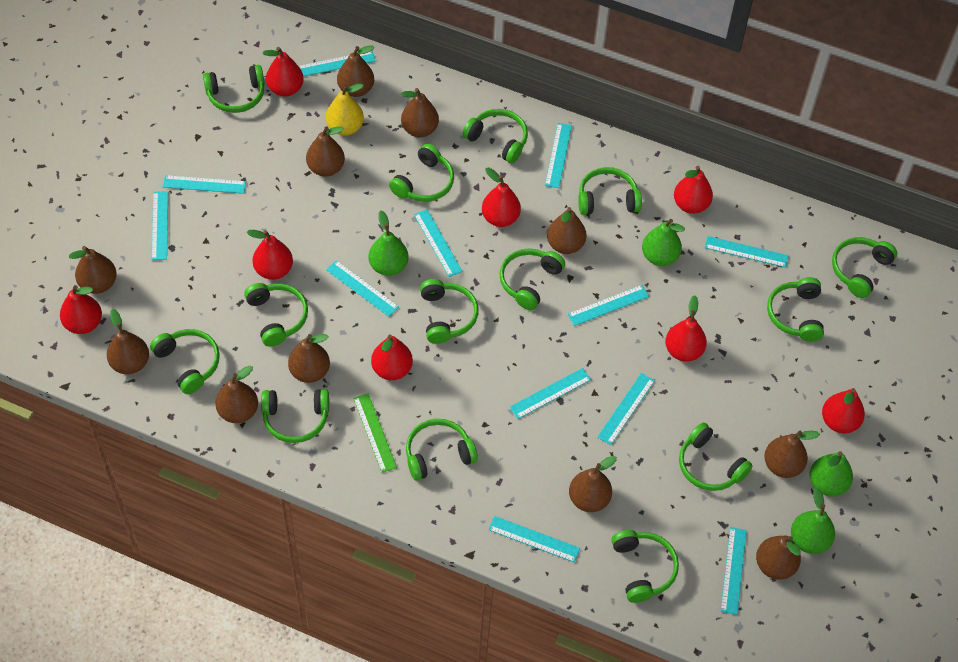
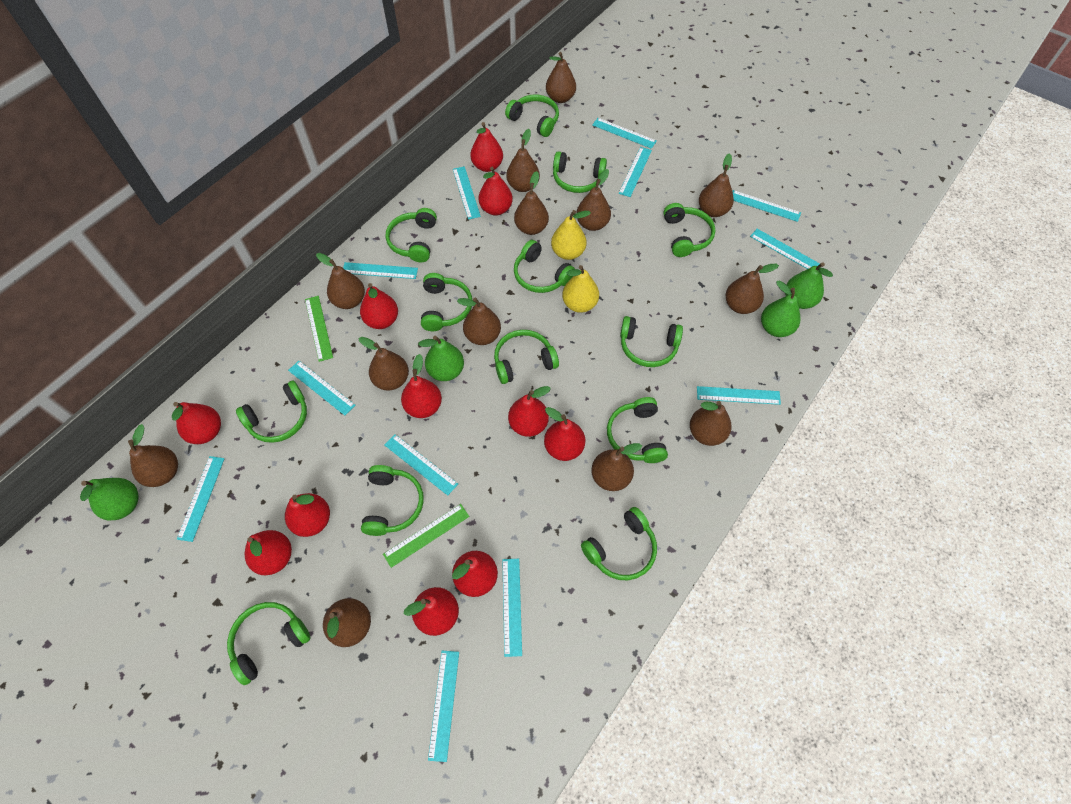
brown pear: [69,246,117,294] [107,309,149,374] [215,366,258,423] [288,334,330,383] [306,126,345,177] [337,45,375,97] [401,88,439,137] [547,207,587,254] [569,456,617,512] [756,535,801,580] [764,431,820,478] = 11 -> [128,424,178,487] [316,253,365,309] [323,598,371,647] [358,337,409,391] [457,298,501,345] [506,129,540,192] [514,171,549,235] [546,52,576,103] [576,169,611,231] [591,443,642,491] [690,401,732,446] [699,153,734,217] [726,264,779,314] = 13
green headphones: [150,329,220,394] [203,65,265,113] [244,283,308,347] [261,389,329,443] [389,144,454,202] [406,419,478,481] [420,279,478,344] [462,109,528,164] [499,248,565,310] [578,167,642,215] [611,530,679,603] [679,423,753,491] [767,277,824,342] [832,237,897,298] = 14 -> [227,602,311,685] [236,380,307,443] [361,465,424,536] [386,208,437,262] [421,273,472,331] [494,330,559,384] [505,95,559,137] [514,240,575,293] [553,151,607,193] [581,507,657,580] [607,397,668,463] [620,316,683,367] [663,203,715,257] = 13
green ruler: [353,394,397,472] = 1 -> [305,296,333,362] [383,504,469,568] = 2
red pear: [60,285,102,334] [247,230,293,280] [262,47,304,96] [371,334,413,380] [482,168,521,227] [665,295,707,362] [674,166,713,214] [822,388,865,433] = 8 -> [172,402,221,444] [244,530,292,575] [285,493,330,537] [360,283,398,329] [401,354,442,418] [404,587,459,636] [452,551,498,597] [470,122,503,172] [479,167,513,216] [508,386,551,437] [544,407,585,461] = 11
yellow pear: [326,84,364,135] = 1 -> [551,210,591,260] [562,265,599,313] = 2

